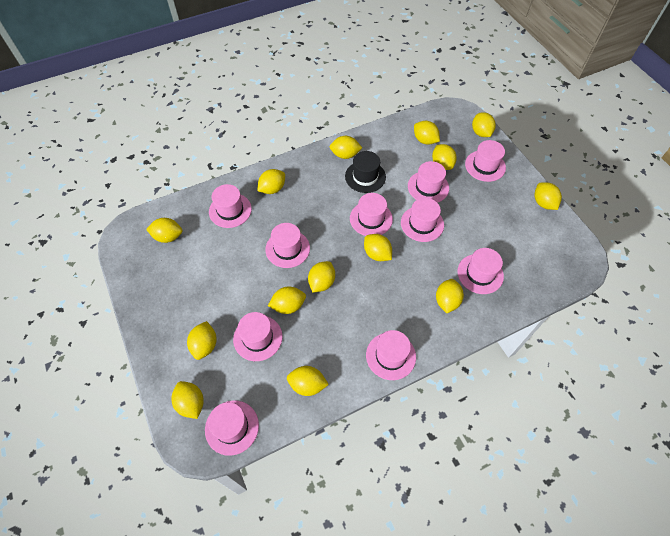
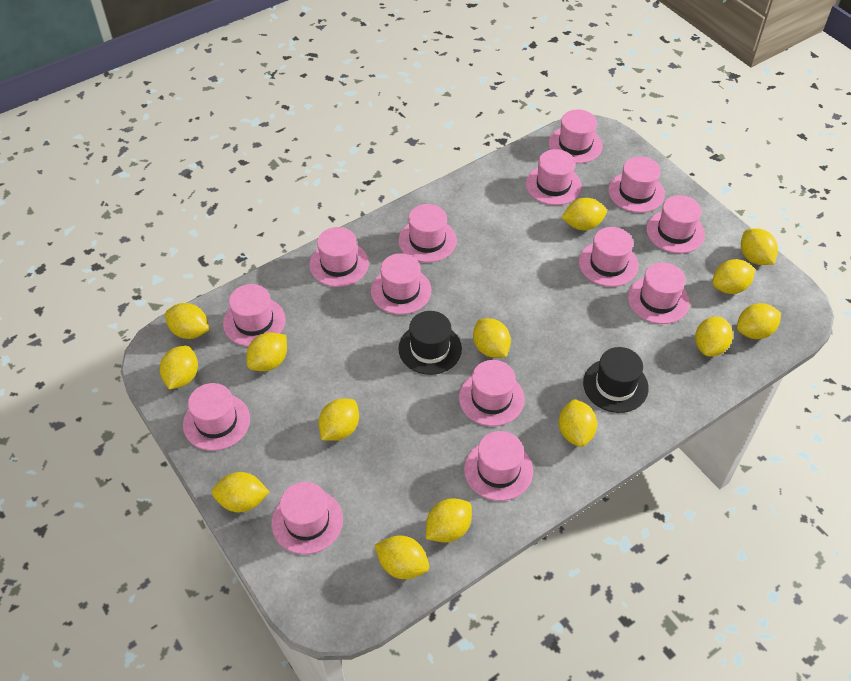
black hat: [345,151,386,193] = 1 -> [398,311,462,375] [583,347,649,413] = 2
pink hat: [205,401,259,456] [209,184,252,228] [233,312,283,361] [265,223,310,268] [350,193,393,236] [366,330,416,380] [401,198,444,242] [408,161,449,203] [457,248,504,294] [465,140,506,182] = 10 -> [183,383,250,451] [223,284,285,346] [272,482,343,554] [309,227,369,287] [371,253,431,315] [399,204,457,263] [459,360,525,426] [464,431,533,501] [526,149,582,205] [549,110,603,164] [579,227,639,287] [608,156,665,213] [628,262,690,324] [646,195,705,253] = 14

